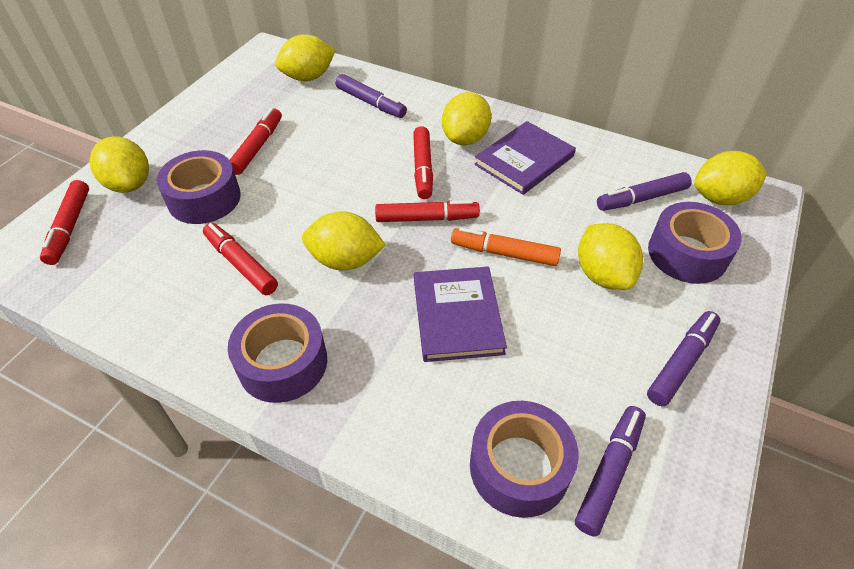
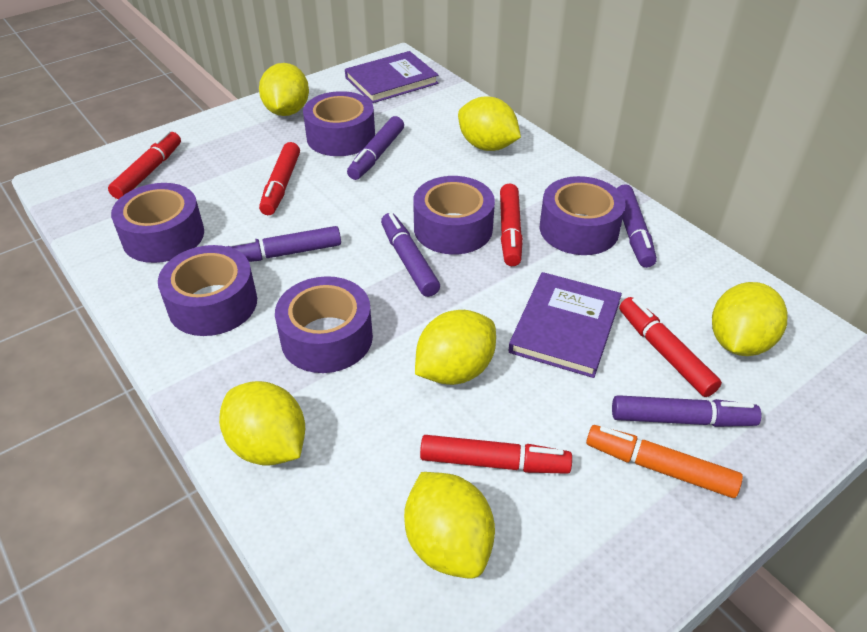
purple marker: [336,74,407,118] [575,406,646,536] [597,172,692,211] [647,311,720,406] = 4 -> [226,226,341,262] [347,116,404,180] [381,213,440,297] [612,395,761,427] [617,185,657,268] = 5
purple tape: [157,150,241,224] [228,304,327,403] [470,401,579,518] [648,202,742,284] = 4 -> [111,183,204,263] [158,245,257,336] [275,276,373,373] [303,91,375,156] [413,176,495,254] [540,176,626,255] = 6

